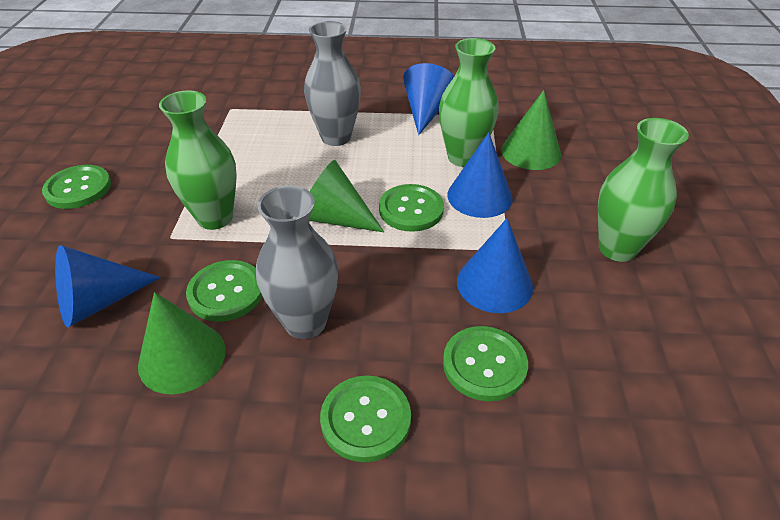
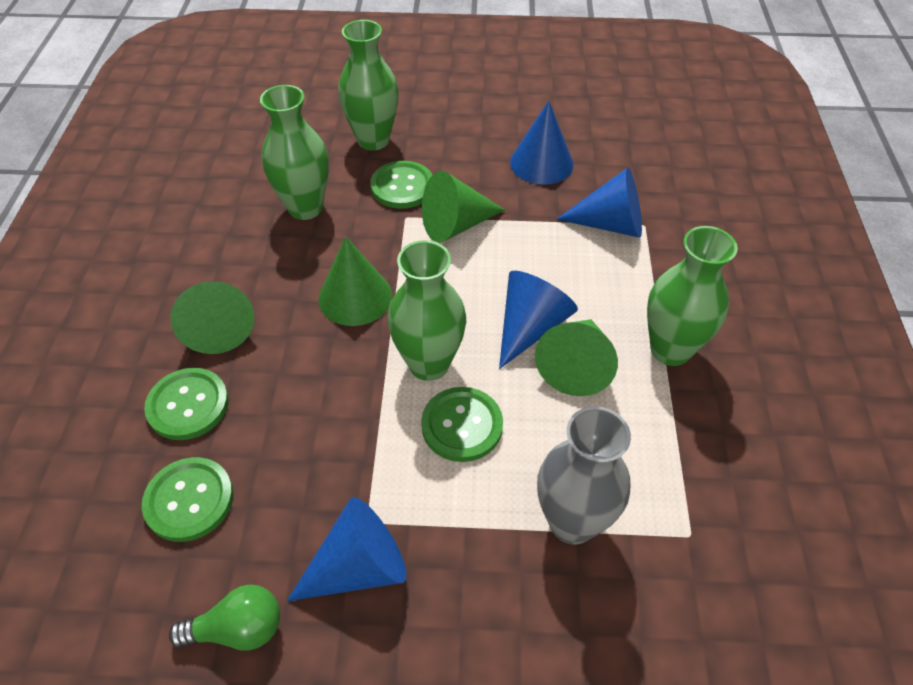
green button: [42,165,111,209] [186,260,262,322] [320,376,411,462] [379,184,444,232] [443,326,528,402] = 5 -> [142,457,234,542] [144,368,229,440] [370,161,432,209] [421,387,503,462] = 4
green cone: [138,292,226,394] [309,160,384,232] [501,90,561,170] = 3 -> [170,281,254,354] [318,236,392,326] [422,171,505,243] [535,319,618,396] = 4
green light bulb: none = 0 -> [169,585,280,651] = 1
green vase: [159,90,237,230] [439,38,499,167] [598,118,689,262] = 3 -> [260,85,329,220] [338,20,399,151] [388,240,466,381] [647,226,738,366] = 4
grey vase: [256,186,338,339] [304,21,361,146] = 2 -> [537,406,631,545] = 1

